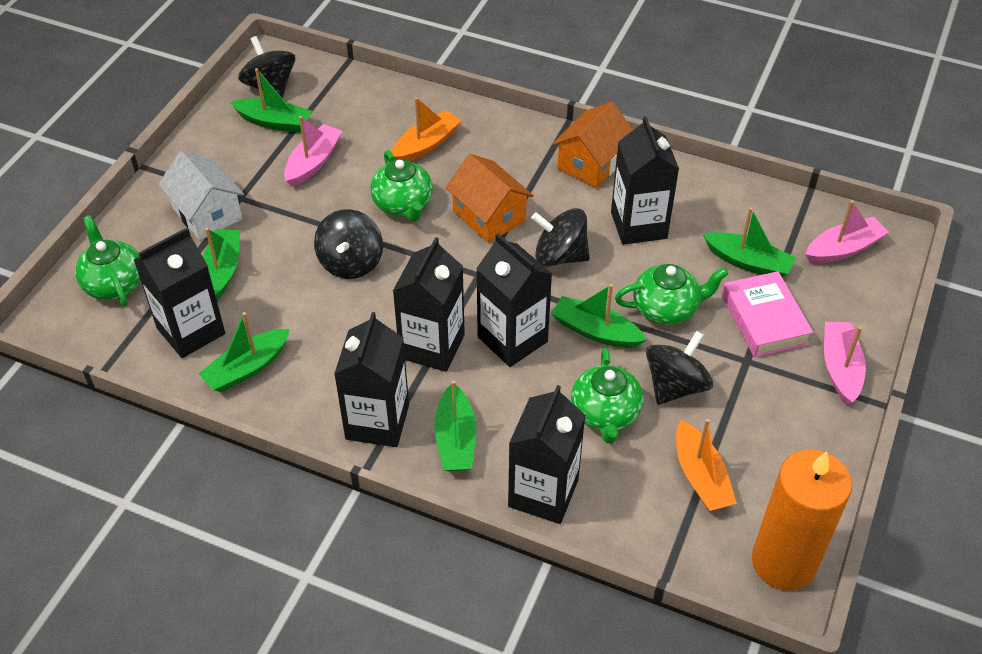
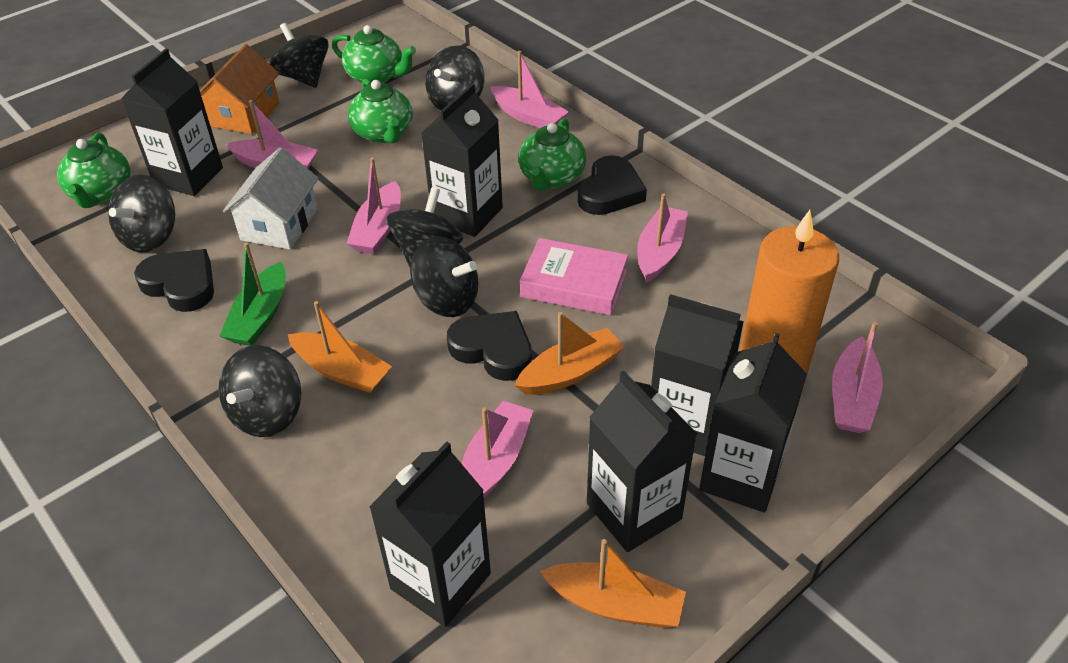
black heart: none = 0 -> [134,249,214,312] [447,311,532,381] [578,155,647,215] = 3
black spinning top: [238,36,295,99] [314,209,383,279] [531,208,590,267] [646,331,713,405] = 4 -> [108,175,175,253] [219,345,302,437] [269,23,329,88] [386,187,463,267] [410,236,478,317] [425,46,485,110] = 6
green boat: [199,312,290,392] [202,228,240,300] [230,68,312,133] [434,381,476,471] [551,284,647,348] [703,207,796,277] = 6 -> [220,243,286,346] = 1
orange boat: [391,97,461,161] [676,419,737,511] = 2 -> [288,301,392,393] [515,312,625,395] [540,539,686,628] = 3
orange house: [445,154,534,243] [552,101,633,188] = 2 -> [200,44,279,134] = 1
pink boat: [284,116,343,187] [805,200,889,263] [824,322,866,405] = 3 -> [225,100,318,169] [346,157,401,254] [462,401,534,497] [491,51,569,128] [637,193,688,283] [832,322,883,433] = 6

